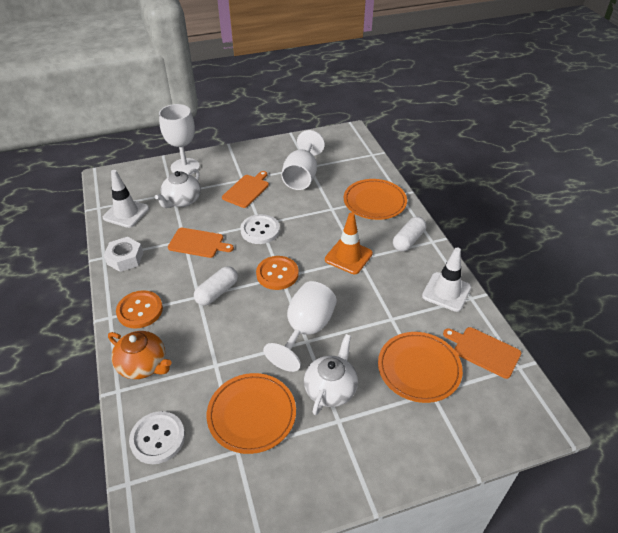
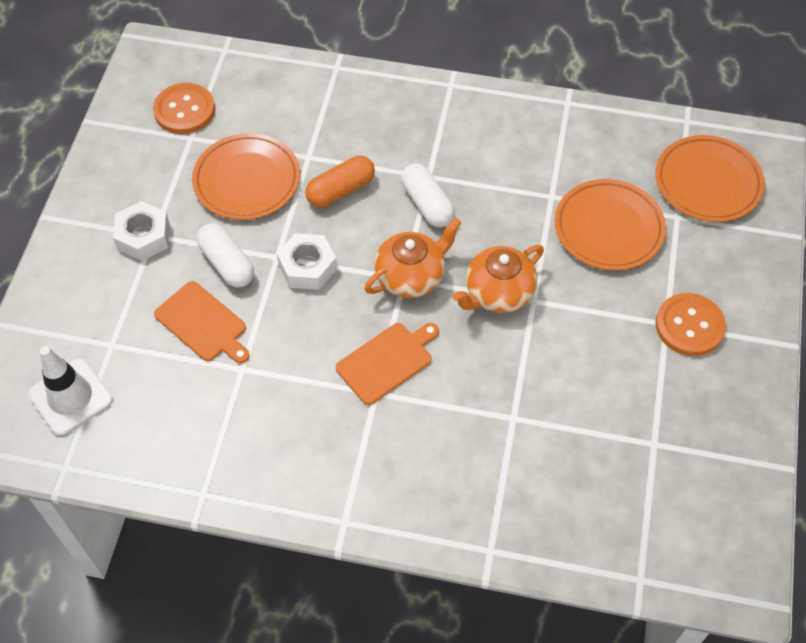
orange capsule: none = 0 -> [305,156,375,207] = 1
orange cutting board: [168,228,234,258] [222,171,269,208] [443,327,521,379] = 3 -> [154,281,250,363] [336,323,439,405] = 2
orange teapot: [108,331,172,379] = 1 -> [365,218,462,298] [453,245,544,313] = 2
orange traffic cone: [325,212,373,274] = 1 -> none = 0
white button: [129,411,185,464] [240,214,280,244] = 2 -> none = 0
white goblet: [159,104,200,175] [263,281,337,372] [281,130,325,190] = 3 -> none = 0
white nut: [104,237,143,272] = 1 -> [113,201,170,261] [277,233,337,290] = 2
white teapot: [155,169,201,208] [304,334,358,415] = 2 -> none = 0
white traffic cone: [103,170,149,228] [422,248,471,312] = 2 -> [28,346,113,436] = 1

